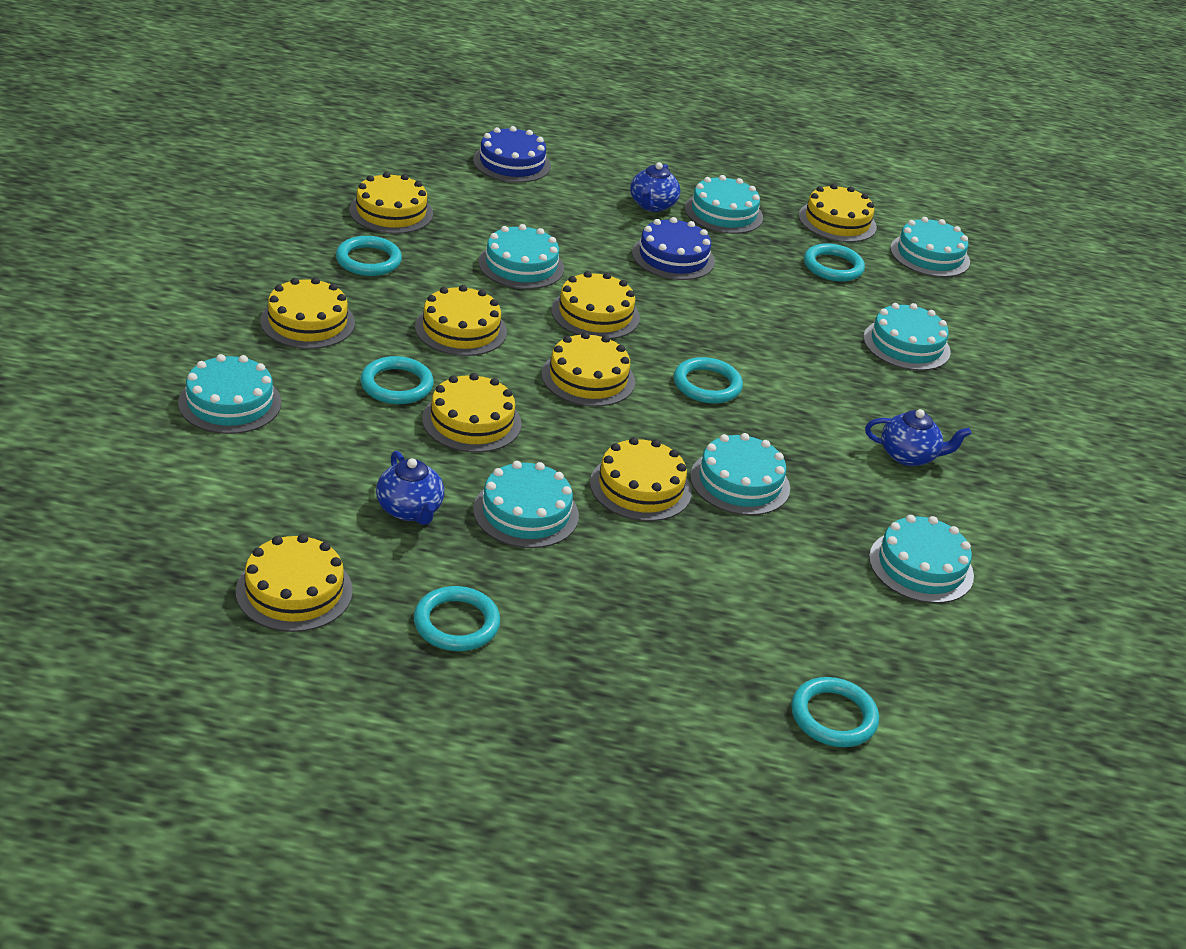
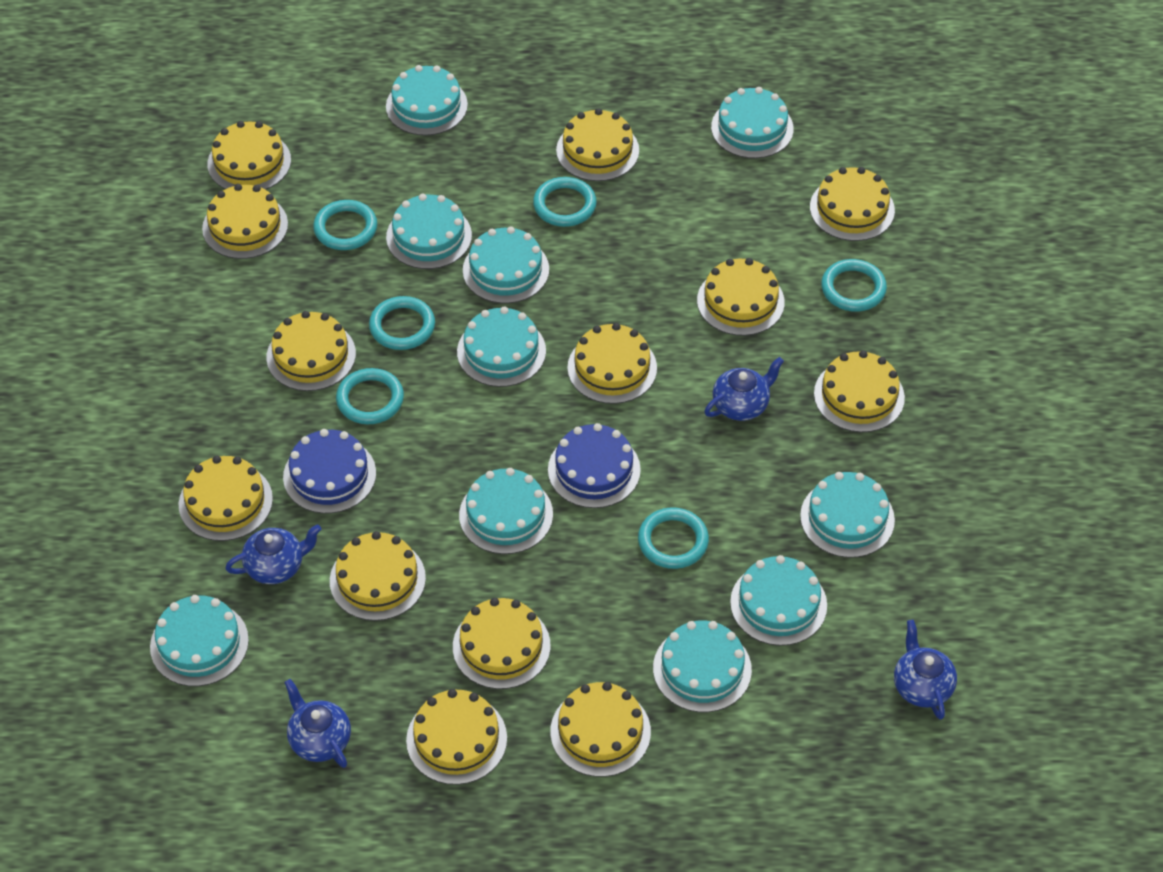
blue teapot: [376,451,444,525] [630,162,680,212] [865,409,971,466] = 3 -> [225,524,321,584] [284,679,351,768] [704,357,784,421] [894,620,957,720] = 4
turquoise cake: [178,354,281,434] [473,461,579,548] [478,224,564,289] [685,175,763,234] [690,433,790,515] [863,303,951,371] [869,515,974,603] [890,217,970,277] = 8 -> [150,595,249,686] [386,65,468,136] [386,194,472,269] [457,307,546,387] [459,468,553,554] [463,226,549,303] [653,620,752,712] [711,87,794,158] [730,555,827,646] [800,472,895,558] = 10
yellow cake: [236,534,353,632] [260,277,355,349] [349,172,433,234] [415,285,507,356] [422,373,522,453] [542,332,635,407] [551,271,640,339] [590,437,692,521] [799,184,877,242] = 9 -> [179,456,273,541] [202,184,288,259] [207,121,291,190] [266,311,356,391] [330,531,426,621] [406,689,507,785] [453,598,550,689] [550,682,651,777] [556,108,639,181] [567,323,657,404] [697,258,785,336] [810,167,895,241] [814,350,905,432] = 13

